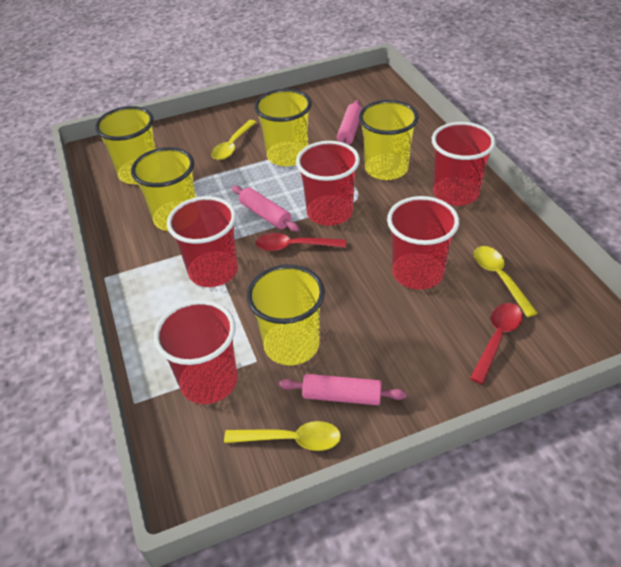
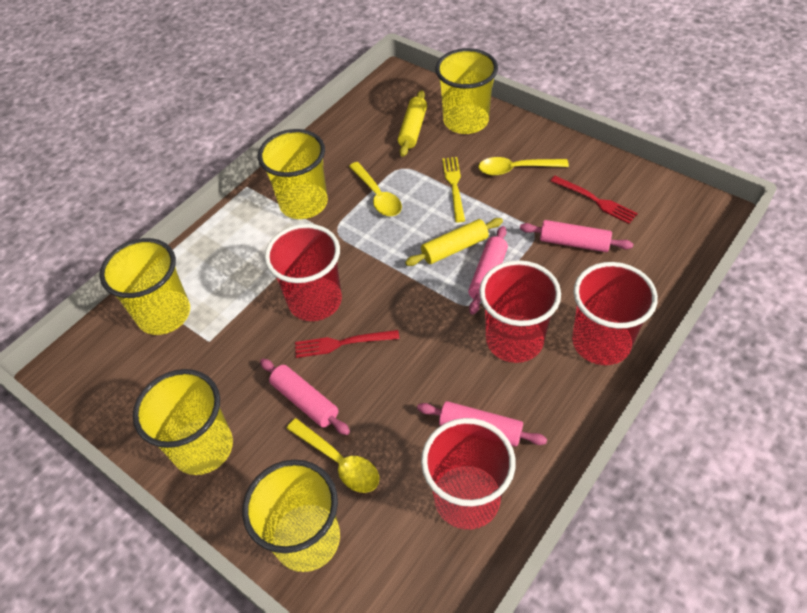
pink rolling pin: [232,186,300,232] [279,374,407,405] [337,100,362,145] = 3 -> [260,359,350,435] [417,401,547,447] [468,226,508,315] [520,220,633,252] = 4
red cup: [154,300,238,404] [167,196,238,287] [296,141,360,226] [387,196,459,290] [432,122,496,206] = 5 -> [265,224,342,321] [421,418,516,530] [479,260,561,363] [572,262,658,365] = 4
red fork: none = 0 -> [295,330,399,358] [550,176,638,224] = 2
red spoon: [256,233,346,251] [470,303,523,384] = 2 -> none = 0
yellow fork: none = 0 -> [442,157,465,223] = 1
yellow rolling pin: none = 0 -> [398,90,427,157] [405,218,503,266] = 2

